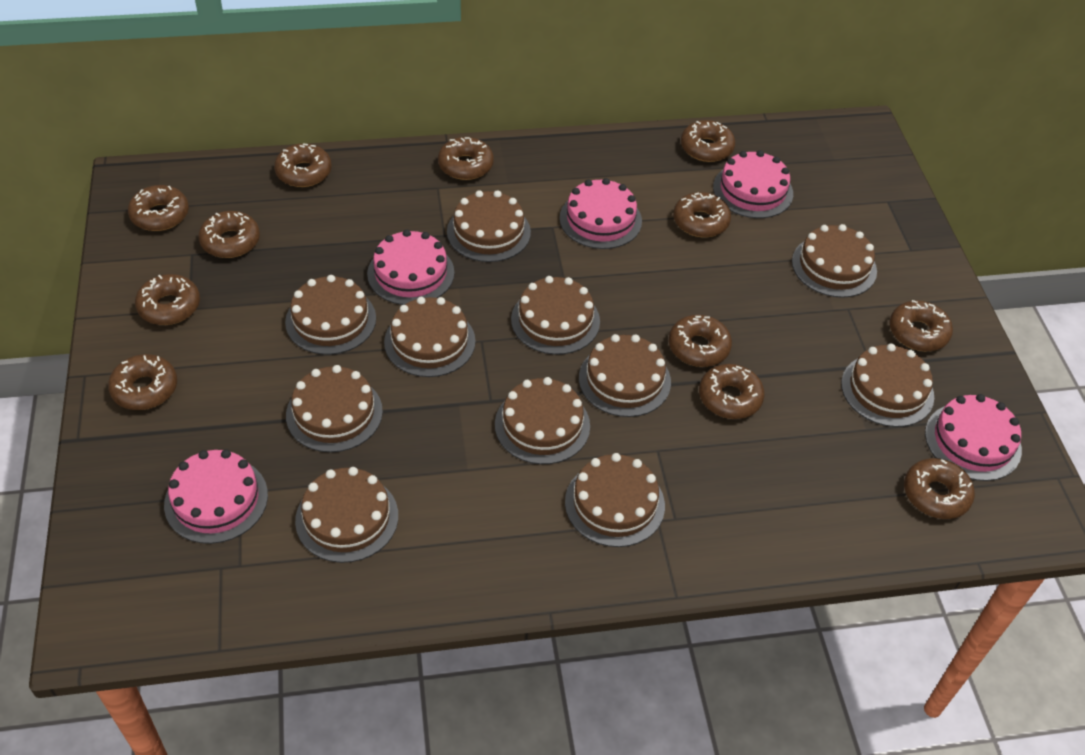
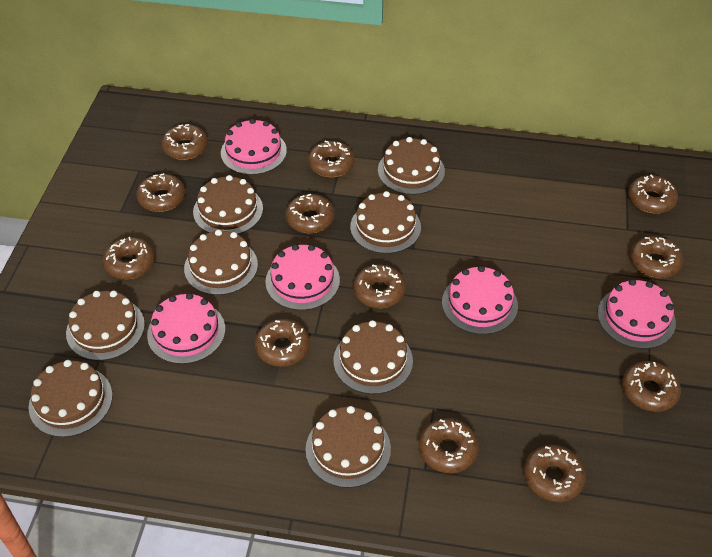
brown cake: [285,275,376,355] [286,365,383,452] [295,467,398,563] [384,297,475,377] [447,190,531,262] [495,377,590,464] [511,276,600,355] [565,453,665,547] [579,334,671,417] [792,224,877,298] [841,344,934,427] = 11 -> [29,360,113,437] [66,290,145,361] [184,230,258,295] [193,175,263,234] [306,406,391,488] [333,320,413,394] [350,191,421,254] [378,137,445,195] = 8

